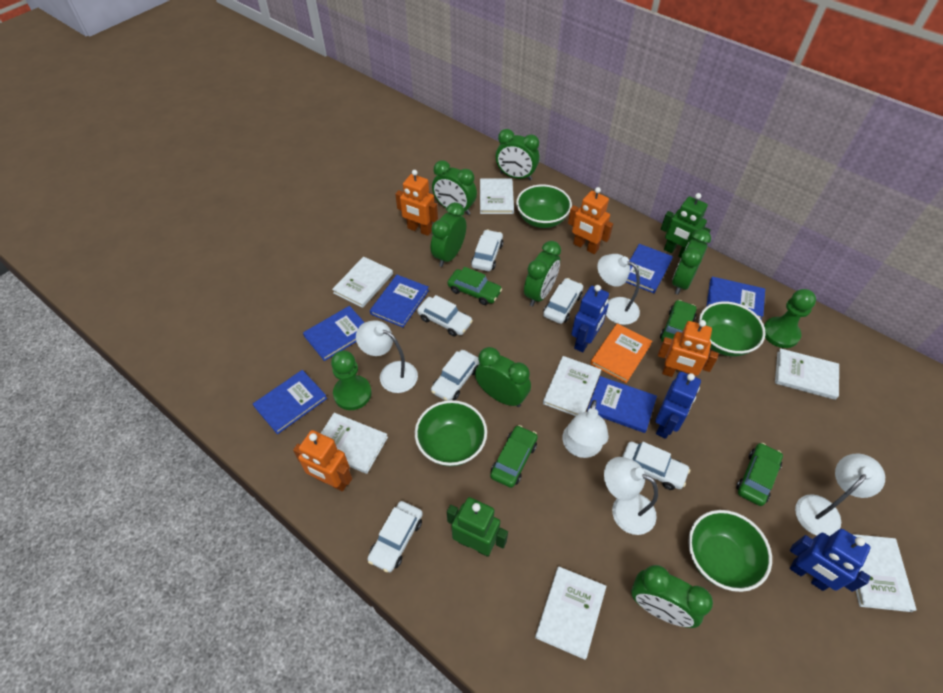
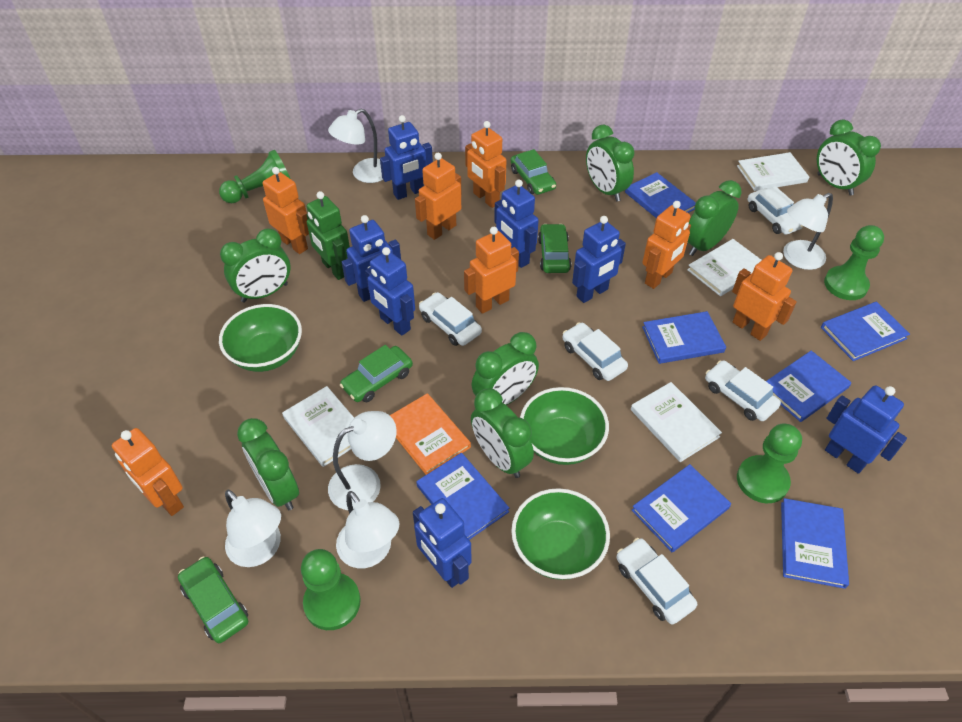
blue book: [253,370,327,434] [303,306,365,361] [370,275,429,327] [587,376,657,433] [626,244,673,293] [706,277,765,319] = 6 -> [416,453,509,540] [625,172,696,218] [632,464,731,552] [642,311,726,364] [766,351,851,422] [781,498,849,589] [821,302,910,361] = 7
blue robot: [571,285,609,353] [655,372,701,439] [790,529,871,592] = 3 -> [342,215,401,302] [365,247,415,336] [380,115,433,200] [413,498,472,588] [494,180,539,268] [572,216,626,303] [825,385,907,474] = 7
green bowl: [415,400,487,466] [516,184,572,228] [688,510,772,592] [699,301,766,356] = 4 -> [219,304,302,372] [511,488,610,580] [520,387,609,465] = 3
green pawn: [331,351,372,410] [764,289,816,348] = 2 -> [219,150,291,203] [301,549,361,630] [737,424,802,503] [824,225,884,300] = 4
green robot: [447,497,508,557] [661,193,711,258] = 2 -> [307,191,350,280] = 1
orange robot: [293,430,352,491] [395,170,438,236] [568,187,613,254] [658,320,719,377] = 4 -> [112,428,184,516] [263,167,309,254] [415,153,462,240] [464,227,519,314] [465,121,507,208] [642,201,691,289] [732,252,797,341] = 7
white book: [321,413,388,474] [332,256,393,308] [480,179,514,214] [535,567,606,660] [543,356,601,416] [775,348,839,400] [852,534,916,612] = 7 -> [282,386,354,467] [631,382,722,462] [687,239,762,296] [737,152,809,191] = 4
white car: [367,501,423,572] [417,295,473,336] [431,350,479,401] [471,230,503,271] [543,278,583,324] [622,442,690,490] = 6 -> [419,292,482,346] [562,322,628,381] [616,538,697,625] [705,360,781,421] [748,186,804,235] = 5

